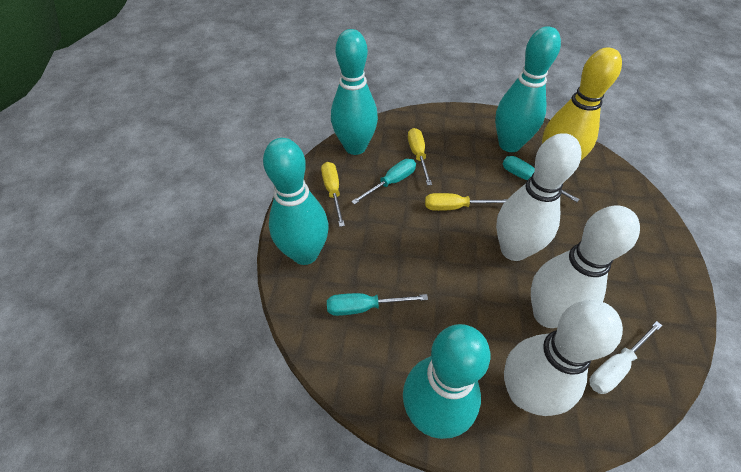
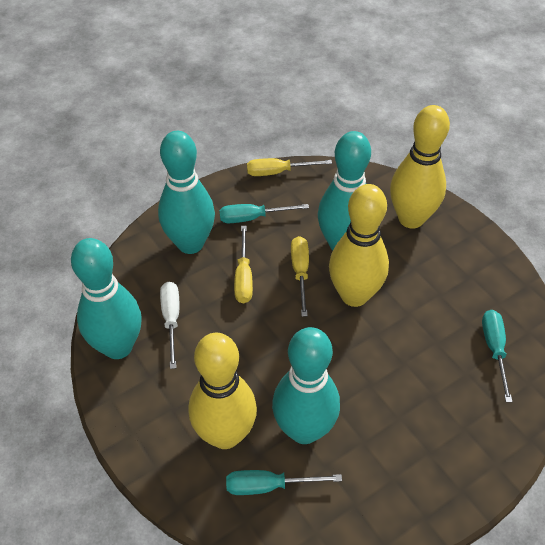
white bowling pin: [496,133,581,261] [504,300,623,416] [531,205,640,328] = 3 -> none = 0
yellow bowling pin: [542,47,622,160] = 1 -> [189,333,257,449] [329,184,389,307] [390,105,450,229] = 3

